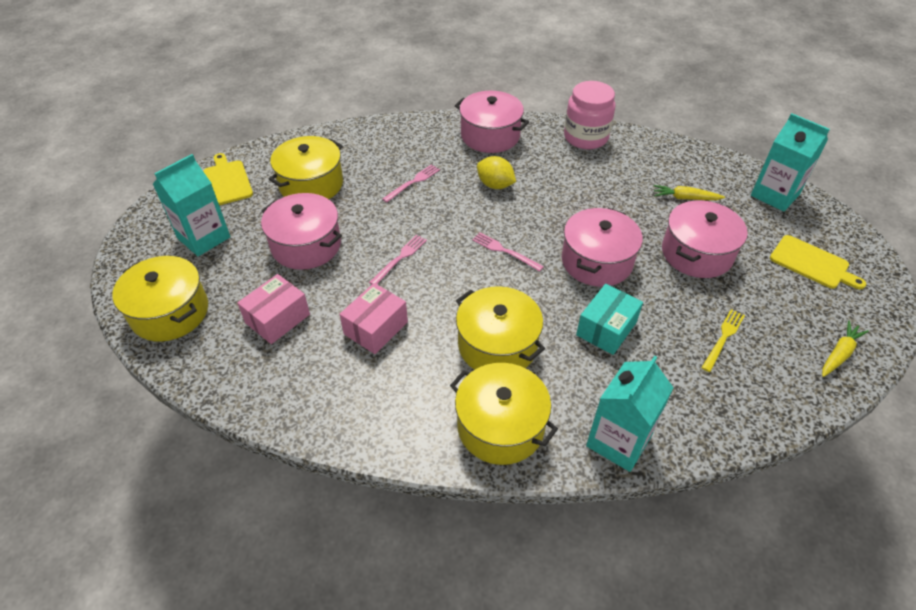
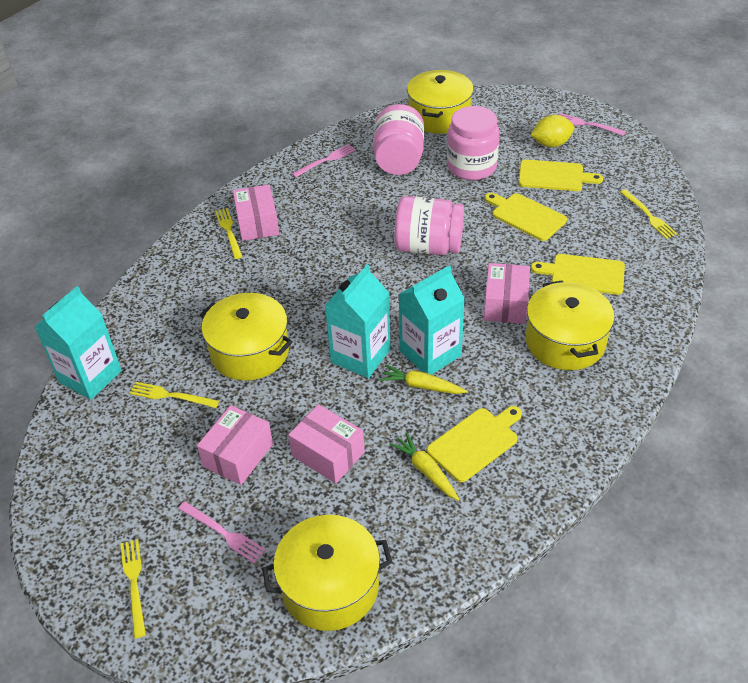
pink box: [237,274,310,344] [339,283,408,354] = 2 -> [197,405,273,485] [233,184,279,241] [288,404,365,484] [484,263,530,324] = 4
pink jar: [564,81,615,149] = 1 -> [373,104,424,175] [394,196,464,255] [447,106,500,180] = 3
pink pot: [261,193,342,270] [455,91,529,153] [562,208,643,287] [662,201,748,278] = 4 -> none = 0
turquoise box: [576,284,643,355] = 1 -> none = 0
yellow cutting board: [203,153,253,205] [770,235,866,290] = 2 -> [427,406,522,482] [485,193,567,241] [519,160,603,191] [531,254,625,295] = 4
yellow fork: [701,309,745,372] = 1 -> [120,539,146,638] [129,382,219,408] [215,208,242,259] [620,189,677,239] = 4

